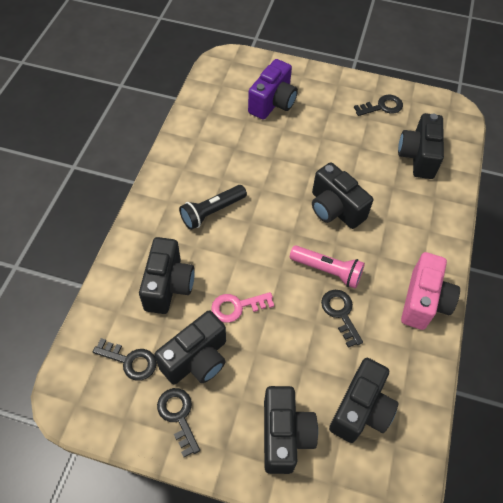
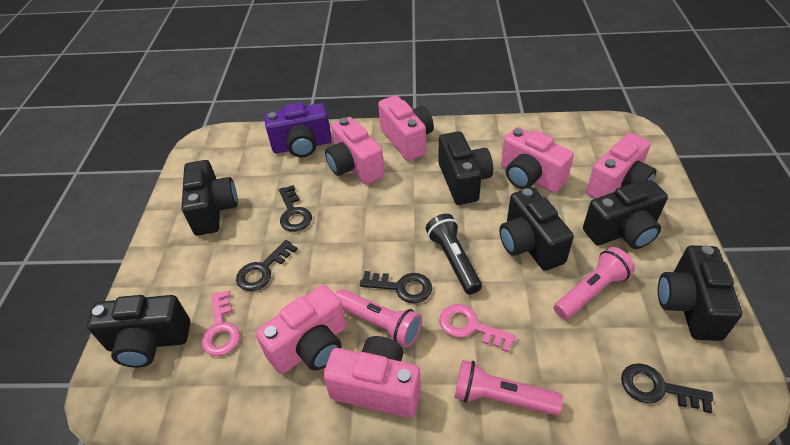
pink camera: [401,252,460,330] = 1 -> [255,285,346,374] [323,336,421,418] [325,117,384,185] [378,95,434,161] [501,127,574,193] [586,133,656,199] = 6
pink flashlight: [290,245,365,289] = 1 -> [335,289,422,348] [454,360,563,415] [554,247,635,319] = 3
pink key: [211,292,274,323] = 1 -> [202,290,240,356] [439,304,516,352] = 2

